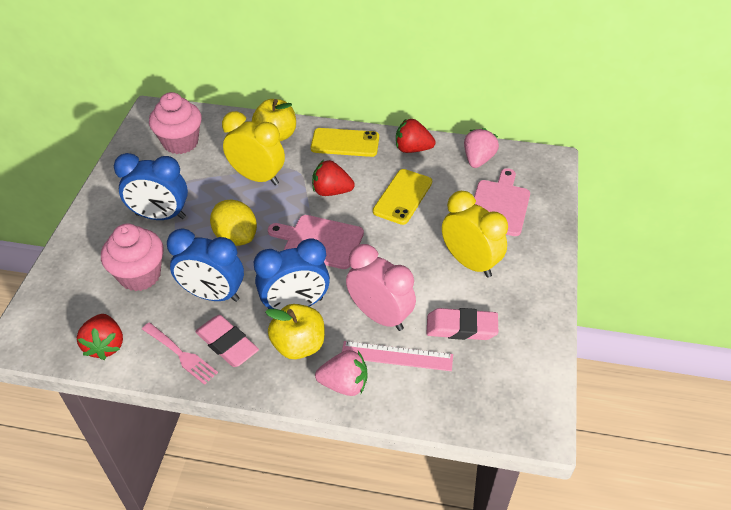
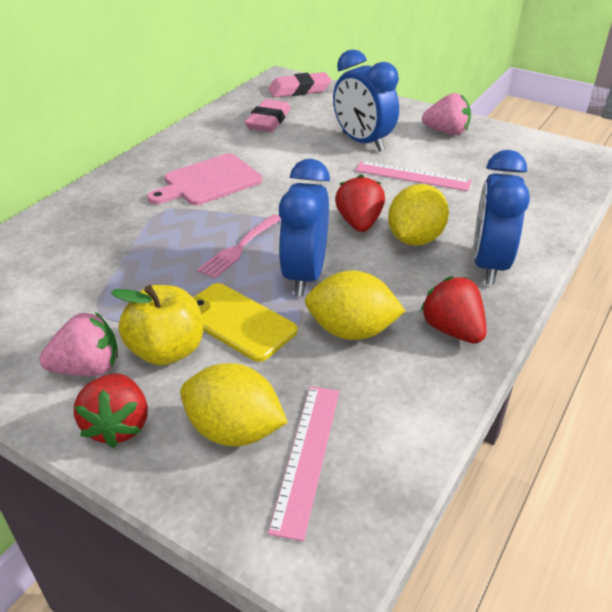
pink clock: [346,244,416,331] = 1 -> none = 0
pink cupcake: [101,224,164,291] [149,92,202,154] = 2 -> none = 0
pink cutting board: [268,215,364,269] [474,168,530,236] = 2 -> [147,153,262,205] = 1
pink ruler: [342,341,453,371] = 1 -> [268,386,340,541] [355,161,472,191] = 2
yellow apple: [252,99,296,141] [265,304,325,359] = 2 -> [111,285,203,366] = 1
yellow clock: [222,111,285,185] [442,191,508,278] = 2 -> none = 0
yellow lemon: [210,199,257,246] = 1 -> [180,363,288,446] [305,270,405,340] [388,184,449,246] = 3
yellow phone: [311,128,379,157] [373,169,432,225] = 2 -> [193,283,298,362] = 1

